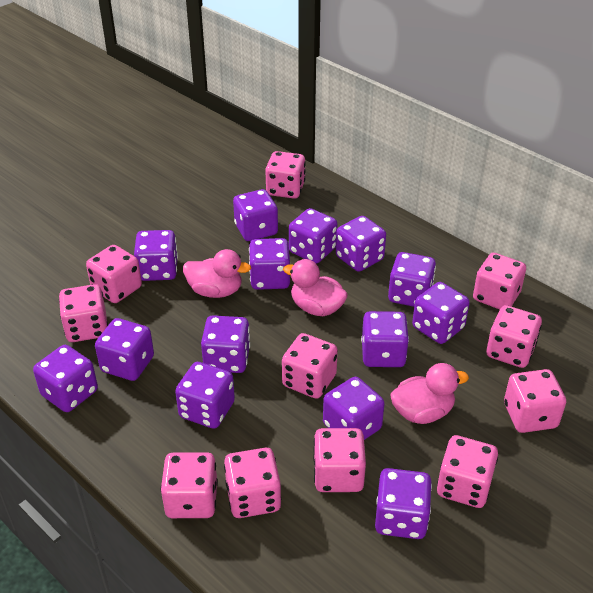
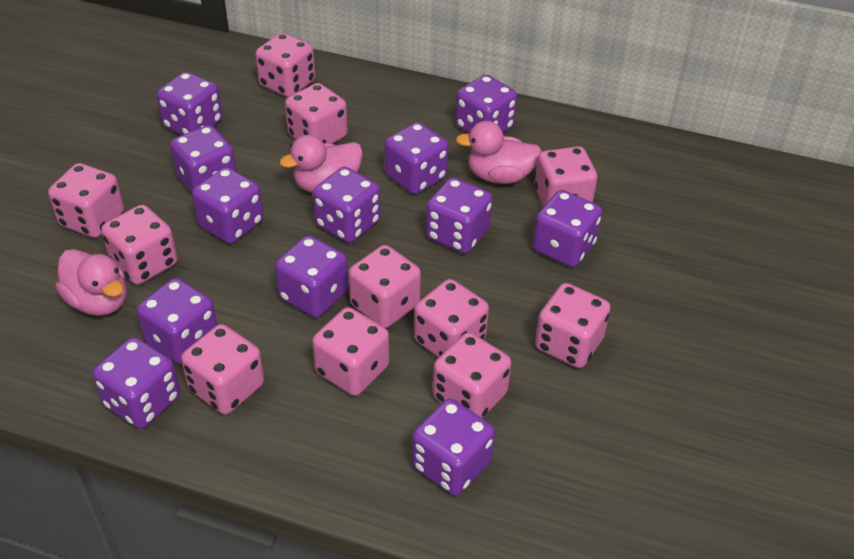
purple dice: [33,345,98,412] [95,318,154,381] [134,230,178,281] [175,362,235,429] [201,315,250,373] [233,189,278,241] [249,238,290,290] [289,208,337,264] [323,377,385,440] [336,216,386,272] [361,311,409,367] [375,468,432,539] [388,252,436,307] [412,282,470,344] = 14 -> [93,337,180,429] [137,278,217,364] [157,72,222,135] [170,125,237,193] [192,167,263,244] [275,235,348,317] [313,167,380,243] [385,122,448,194] [412,399,495,495] [426,177,492,254] [455,75,517,134] [533,190,602,267] = 12

